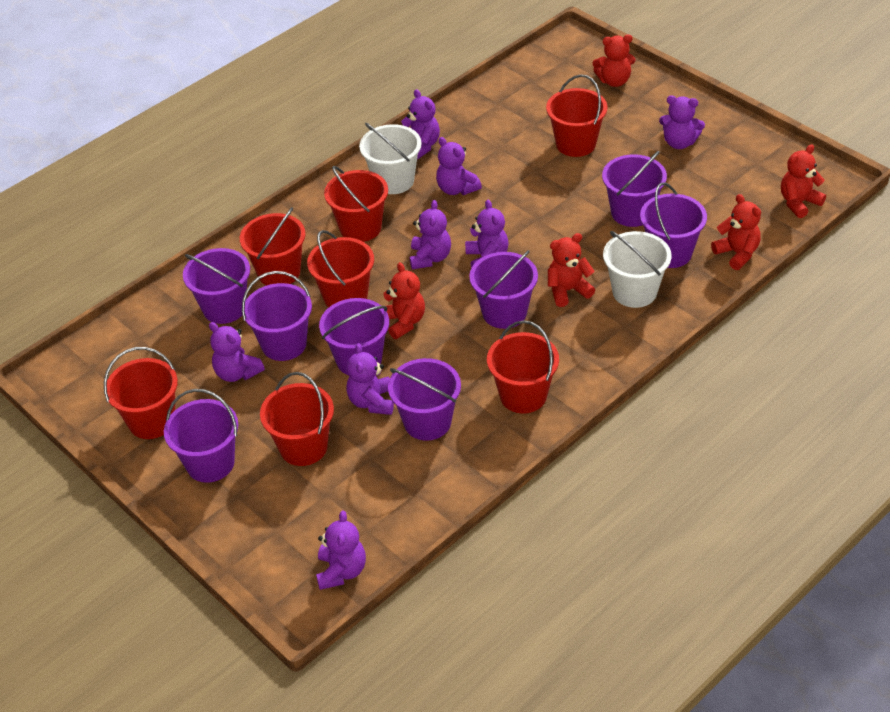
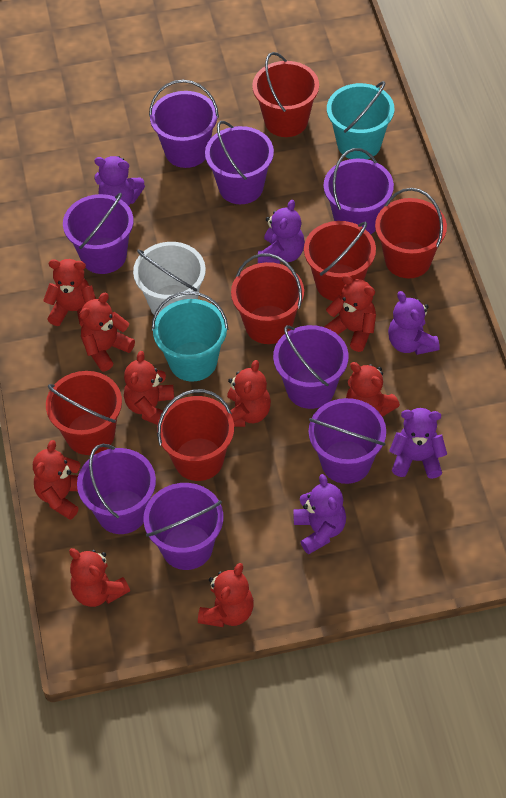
purple teddy bear: [209,322,265,382] [316,511,366,590] [346,343,394,415] [401,89,440,160] [410,200,451,270] [436,137,482,195] [465,200,509,268] [659,95,705,149] = 8 -> [94,156,145,206] [258,200,305,264] [293,474,346,554] [388,291,440,355] [389,408,447,479] = 5
red bucket: [104,347,178,439] [240,207,305,285] [260,372,334,466] [307,230,374,308] [324,166,388,242] [487,320,559,413] [546,74,608,157] = 7 -> [46,371,122,455] [157,389,234,481] [231,253,304,344] [252,52,319,137] [304,221,376,301] [375,188,447,278] = 6
red teddy bear: [383,262,425,339] [548,233,595,307] [592,34,636,87] [711,194,761,270] [781,145,826,218] = 5 -> [33,440,80,520] [43,259,96,327] [69,548,130,607] [79,293,135,371] [124,351,174,425] [198,563,254,627] [227,360,271,427] [324,275,376,352] [346,362,400,417] = 9
turquoise bucket: none = 0 -> [152,291,228,382] [327,81,394,159] = 2
white bucket: [359,123,421,194] [603,231,672,308] = 2 -> [133,242,206,316] = 1

